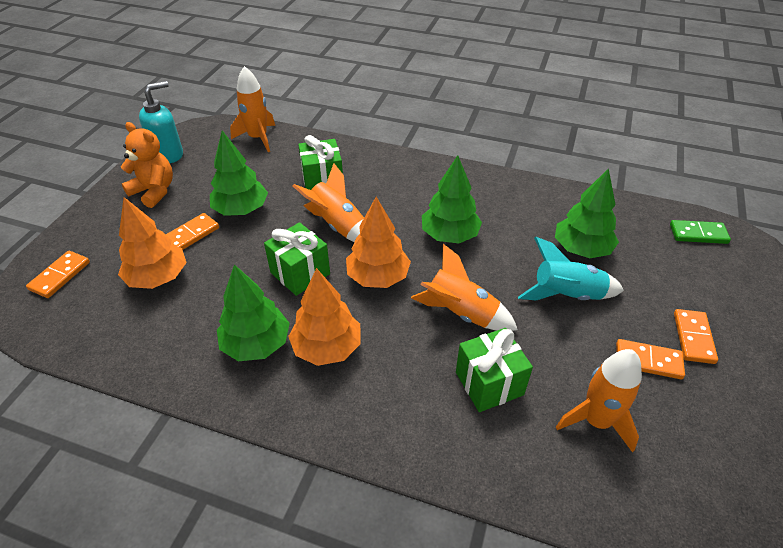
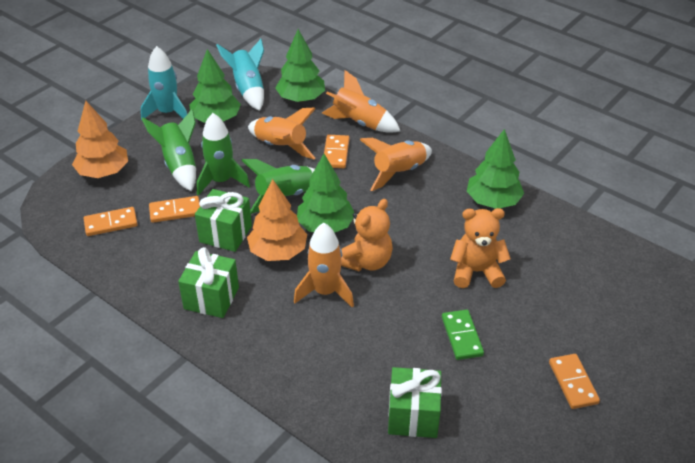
green rocket: none = 0 -> [142,109,196,191] [197,113,250,196] [242,159,315,214] = 3
orange teddy bear: [121,122,173,208] = 1 -> [341,199,393,271] [450,208,511,288] = 2
orange tree: [118,197,187,289] [288,268,361,366] [346,197,411,288] = 3 -> [72,101,128,178] [247,179,307,261] = 2
turquoise rocket: [518,237,624,300] = 1 -> [141,46,187,120] [216,39,264,111] = 2
turquoise soap dispenser: [139,81,183,163] = 1 -> none = 0

